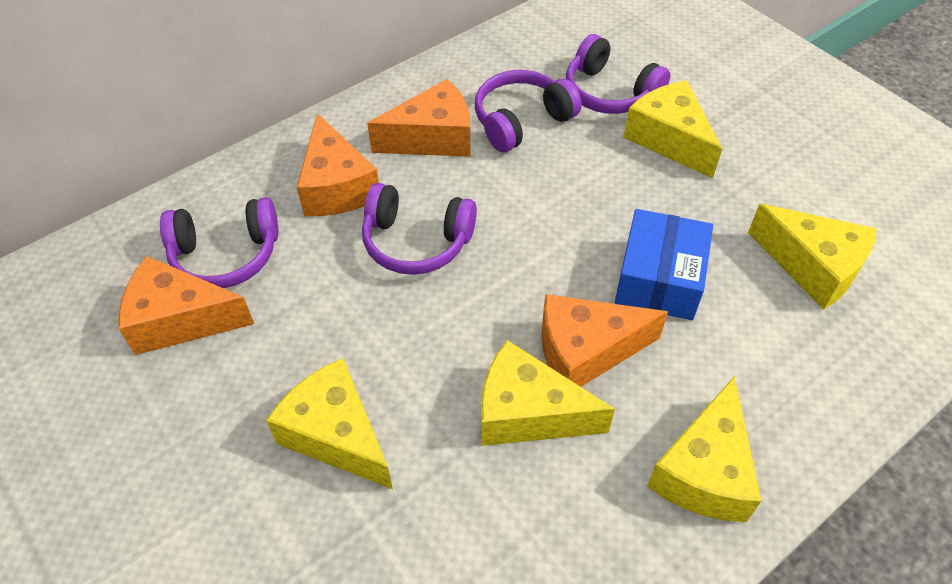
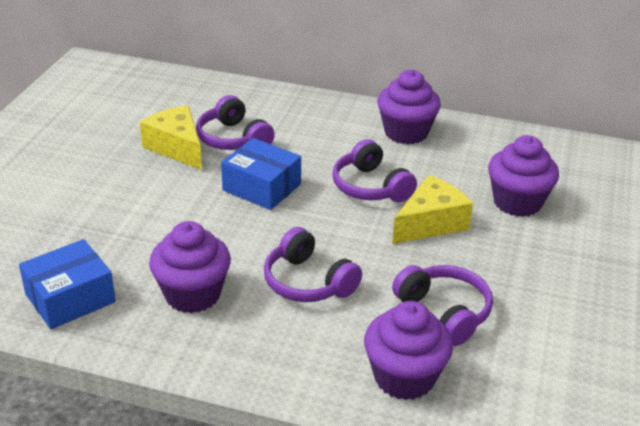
blue box: [615,209,713,320] = 1 -> [19,239,116,329] [221,138,301,210] = 2
orange cheese: [118,256,254,355] [297,113,379,216] [367,79,471,157] [541,294,668,387] = 4 -> none = 0
purple cupcake: none = 0 -> [149,221,231,313] [364,301,453,400] [378,70,441,144] [488,135,559,217] = 4
yellow cheese: [266,358,393,489] [481,340,615,446] [623,81,722,178] [647,376,761,522] [748,204,877,310] = 5 -> [140,105,202,170] [392,175,473,244] = 2

